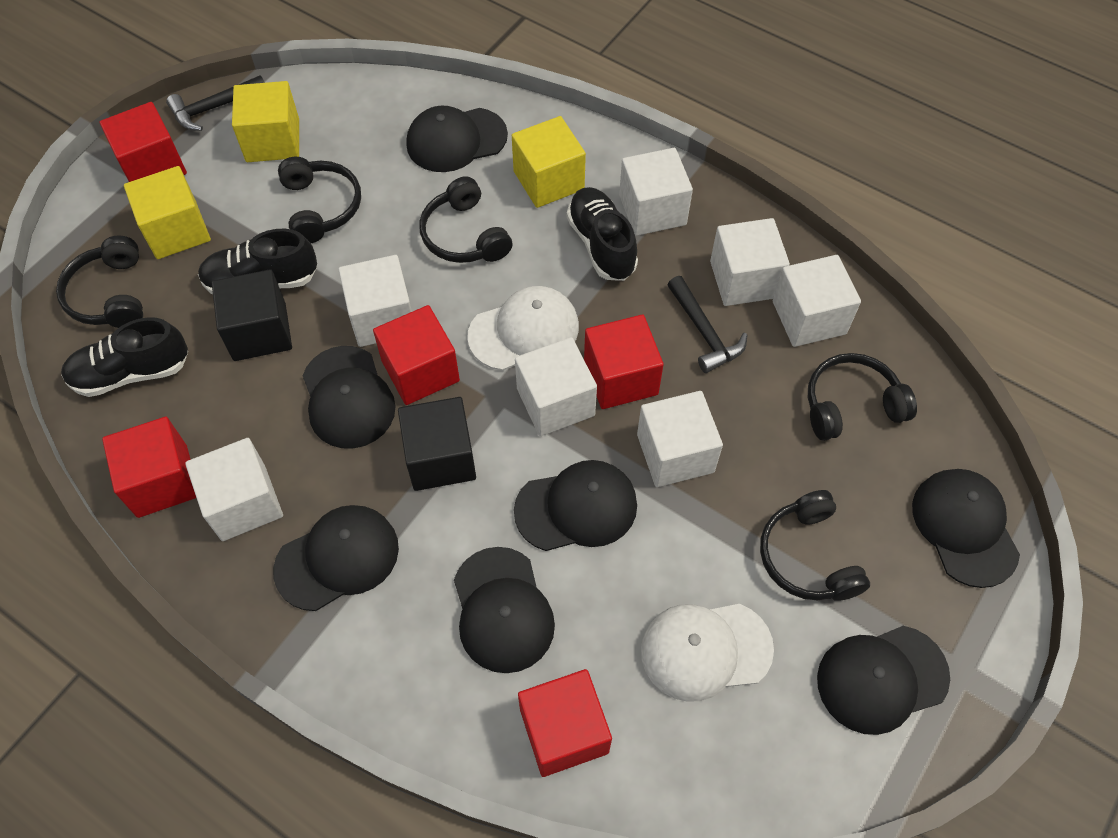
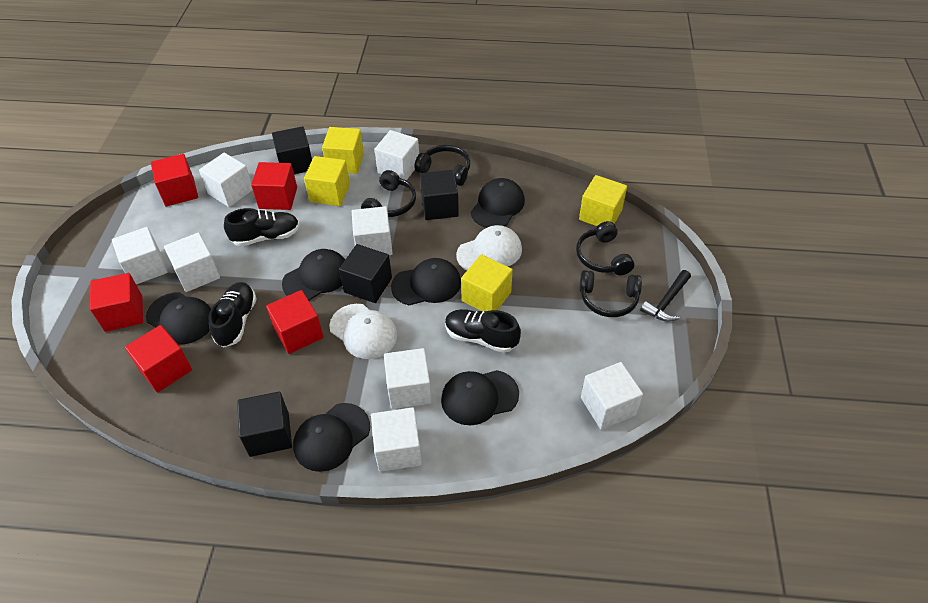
black cap: [273,505,399,611] [303,346,396,449] [406,105,508,172] [454,547,555,673] [514,460,637,551] [817,626,950,735] [912,469,1020,588] = 7 -> [146,292,211,344] [282,249,345,300] [293,403,370,472] [391,258,461,305] [441,370,519,426] [471,178,525,228] = 6
black cube: [212,269,292,361] [398,397,476,491] = 2 -> [237,392,292,457] [272,126,312,174] [339,244,392,303] [420,170,459,220] = 4
black hammer: [166,75,265,131] [667,276,747,373] = 2 -> [640,270,691,322] = 1
black headphones: [56,235,143,328] [278,157,361,243] [419,176,512,263] [760,490,870,601] [808,353,917,441] = 5 -> [361,170,416,217] [414,145,470,186] [576,221,634,275] [579,270,642,317] = 4
white cube: [185,438,283,541] [338,255,412,347] [515,337,597,436] [619,148,693,236] [637,391,723,487] [710,218,790,306] [773,255,861,347] = 7 -> [112,227,168,285] [164,232,220,292] [199,153,253,207] [352,206,393,255] [371,407,422,472] [375,130,419,181] [384,348,432,409] [581,362,643,430] = 8
yellow cube: [124,166,211,259] [232,81,299,162] [512,116,586,208] = 3 -> [304,156,350,206] [322,127,364,174] [461,254,513,311] [579,175,627,226] = 4

